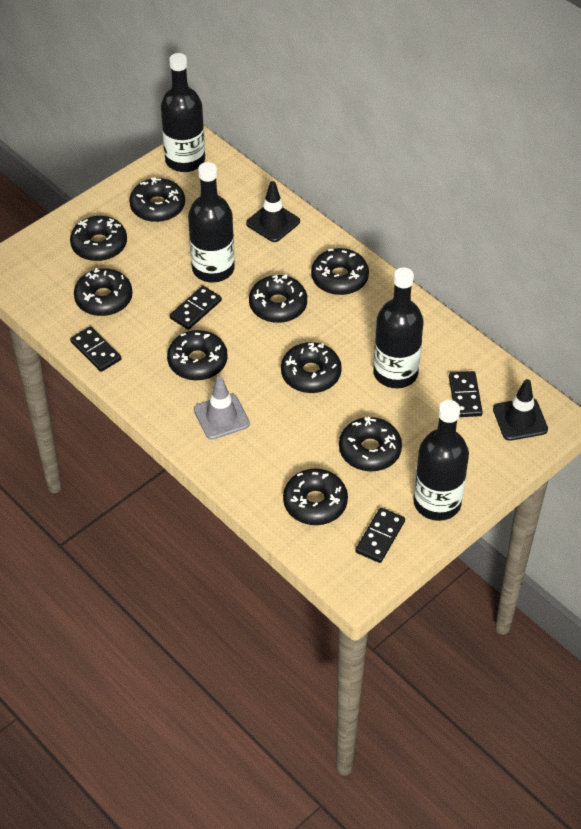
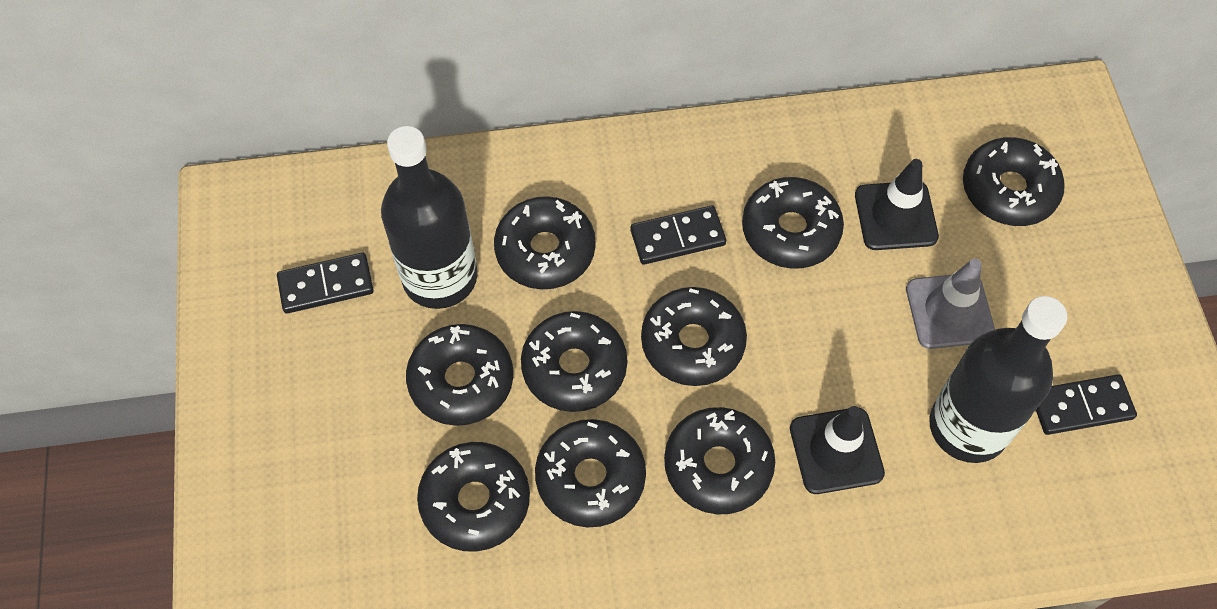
black bottle: [161,53,205,172] [188,162,235,282] [373,267,424,388] [413,400,469,521] = 4 -> [381,126,477,309] [929,296,1067,463] = 2
black domino: [70,326,121,372] [170,286,222,330] [355,508,405,563] [449,371,483,417] = 4 -> [277,253,374,314] [630,205,726,265] [1036,374,1137,435] = 3

